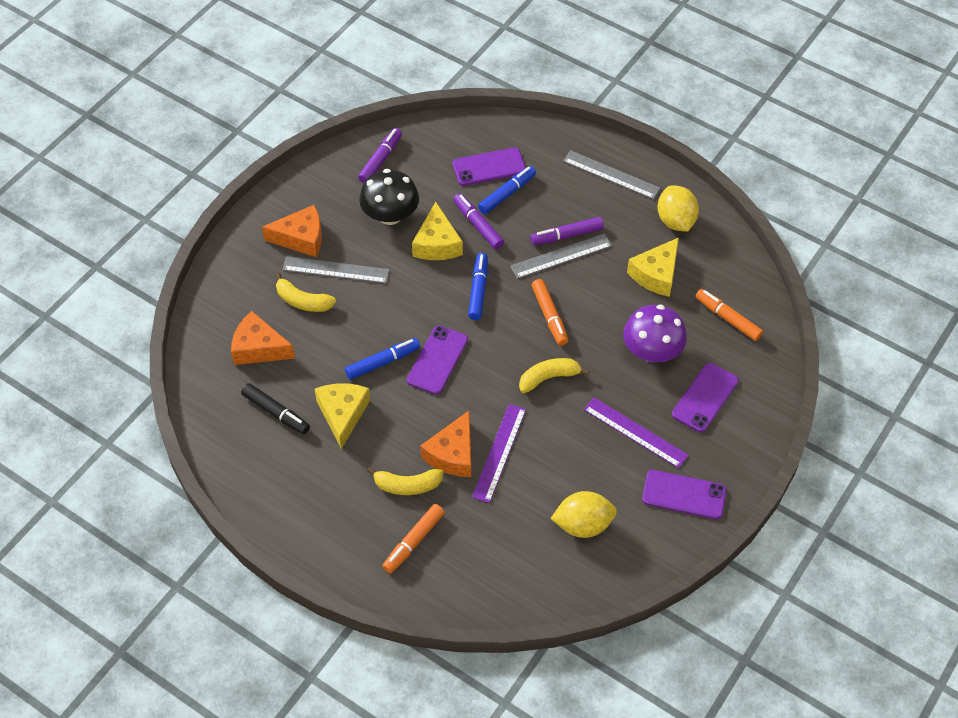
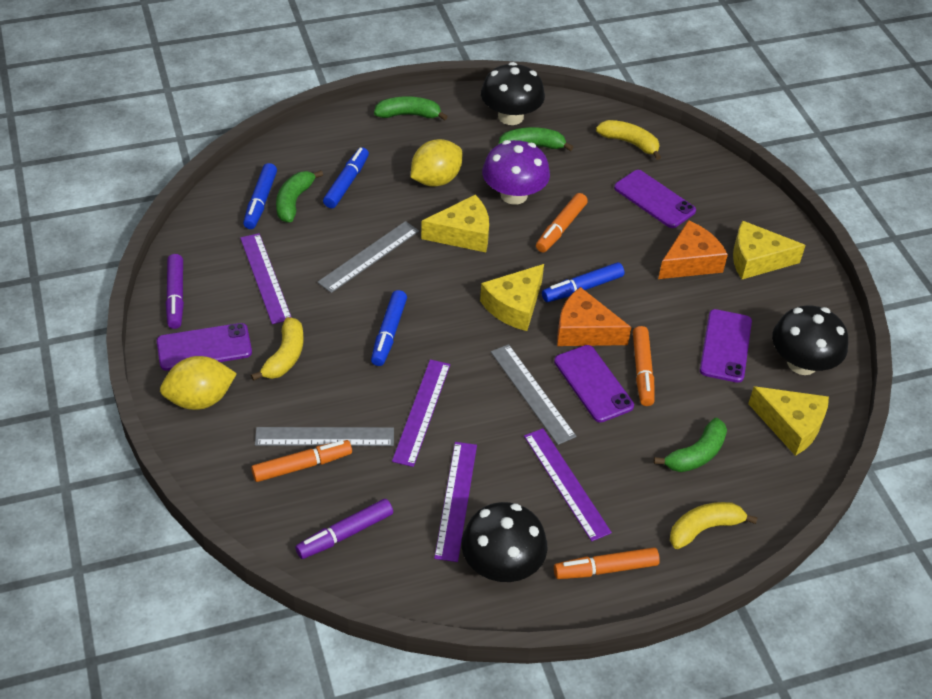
black marker: [241,383,310,434] = 1 -> none = 0
black mushroom: [359,169,419,225] = 1 -> [461,502,547,582] [481,62,545,125] [772,306,848,375] = 3
blue marker: [345,338,420,380] [468,253,488,320] [478,166,536,214] = 3 -> [243,163,277,229] [323,147,369,208] [371,290,407,366] [542,262,624,302] = 4
green banana: none = 0 -> [276,170,323,223] [374,96,448,120] [499,127,573,151] [654,418,727,472] = 4
orange cheese: [231,311,295,365] [262,205,322,257] [420,411,471,477] = 3 -> [557,287,631,346] [658,220,728,279] = 2
orange marker: [382,504,445,573] [531,279,568,346] [695,289,763,341] = 3 -> [251,440,352,482] [536,193,588,252] [554,547,660,579] [633,326,654,406] = 4
purple marker: [358,128,402,183] [453,194,504,249] [530,217,604,245] = 3 -> [166,254,184,329] [295,499,393,559] = 2
purple ruler: [472,404,526,503] [584,397,688,468] = 2 -> [240,233,292,324] [392,359,450,467] [434,442,477,562] [524,428,612,541] = 4
yellow cheese: [315,383,370,449] [412,202,463,260] [627,238,679,297] = 3 -> [421,195,489,252] [480,264,544,331] [733,221,806,279] [748,386,829,456] = 4

